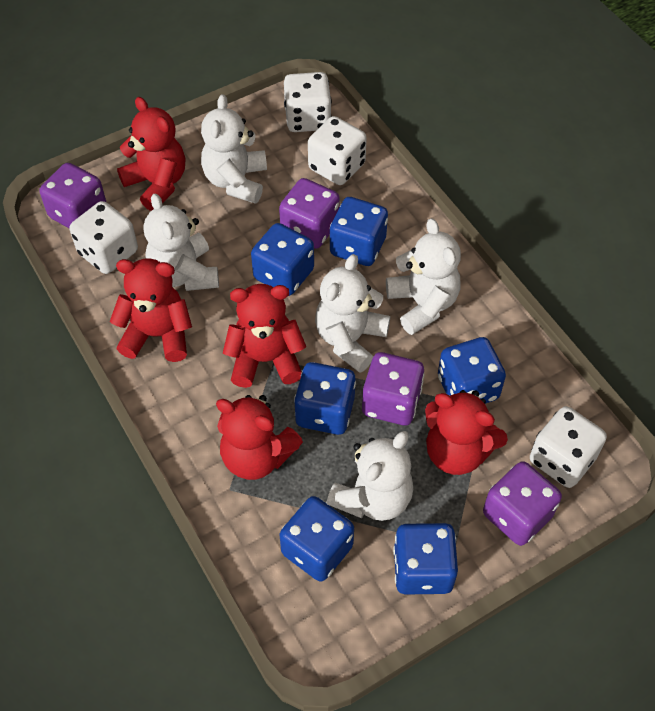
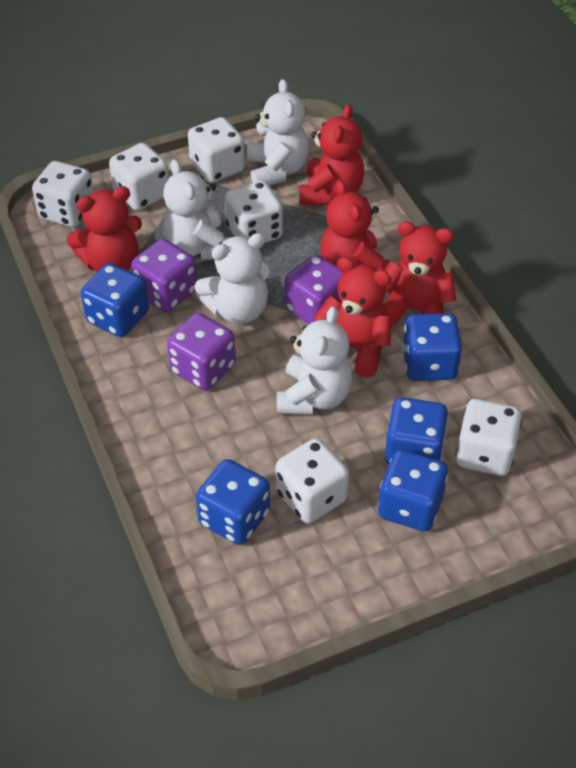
blue dice: [251,223,314,296] [280,496,354,582] [294,362,356,435] [330,197,388,266] [393,523,458,595] [438,337,506,404] = 6 -> [81,263,149,337] [196,459,270,545] [378,450,448,531] [385,397,448,465] [402,313,462,381] = 5
purple dice: [39,163,106,229] [279,178,340,249] [362,352,424,425] [483,461,562,546] = 4 -> [131,239,197,312] [167,313,236,390] [285,254,343,324] = 3
white dice: [70,201,138,274] [284,72,332,132] [308,116,367,185] [530,406,607,488] = 4 -> [32,161,94,227] [109,143,169,211] [188,117,245,183] [225,181,283,243] [276,438,349,523] [455,399,522,476] = 6
white teddy bear: [144,193,219,291] [201,94,267,204] [315,254,390,373] [326,431,413,521] [386,218,461,335] = 5 -> [162,159,231,261] [195,233,270,324] [247,79,309,186] [277,306,353,415] = 4

